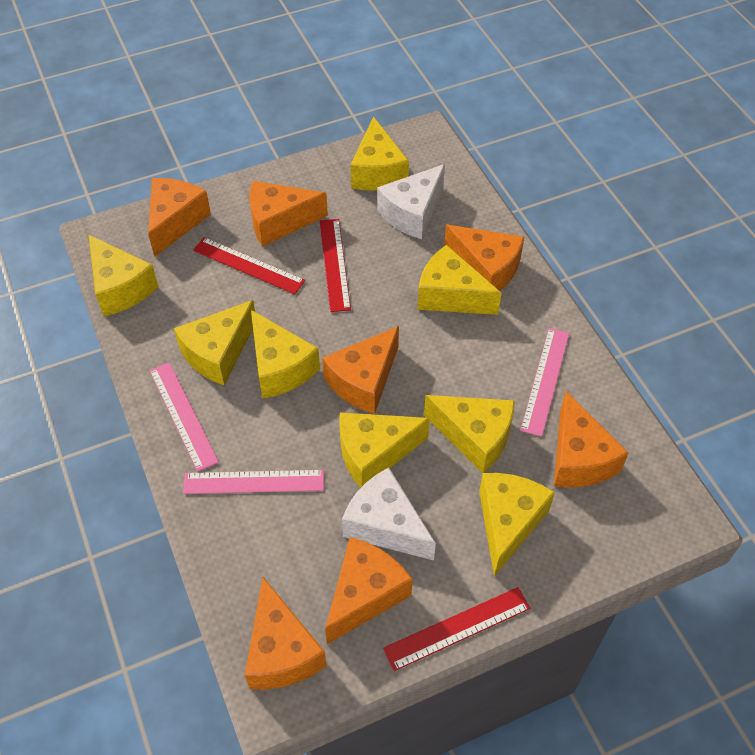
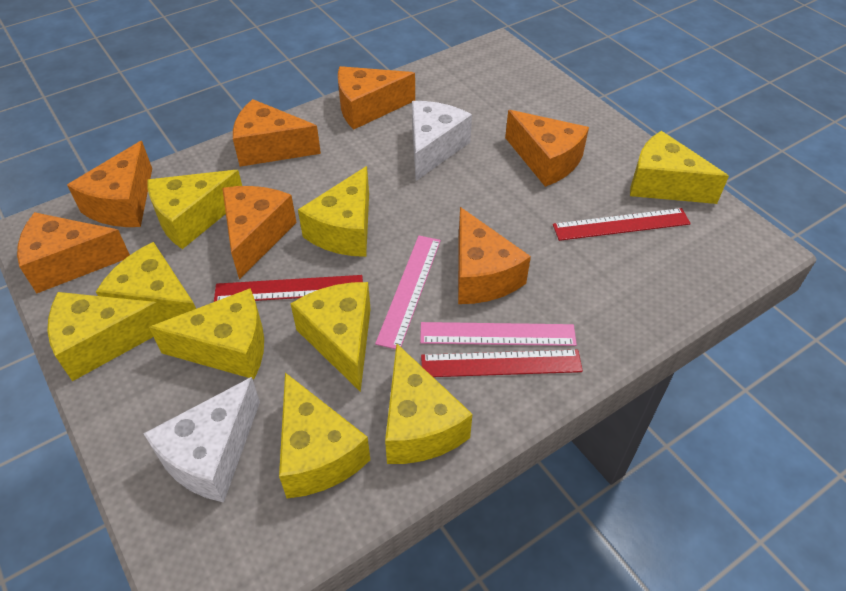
pink ruler: [149,362,219,472] [183,470,324,494] [520,328,569,437] = 3 -> [375,236,441,349] [420,322,577,346] = 2
yellow cheese: [88,234,159,316] [174,300,255,385] [251,310,320,399] [339,413,430,488] [351,116,409,191] [418,245,501,315] [424,395,515,473] [479,473,555,577] = 8 -> [48,292,165,381] [96,242,196,320] [147,170,242,249] [149,288,264,379] [279,373,370,498] [291,282,370,392] [298,166,369,257] [385,344,473,464] [630,131,729,204] = 9

